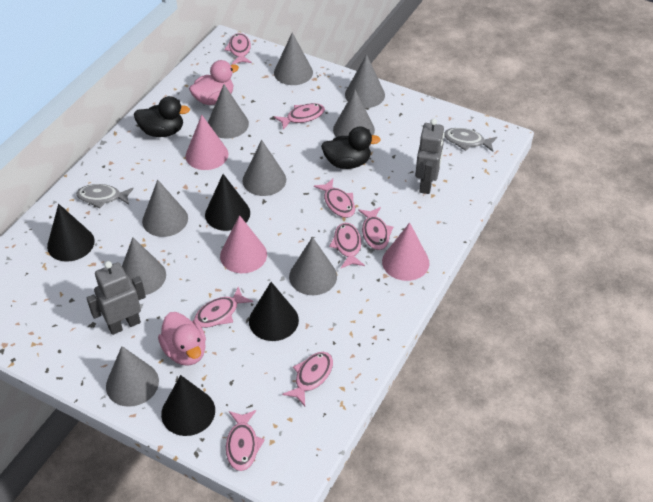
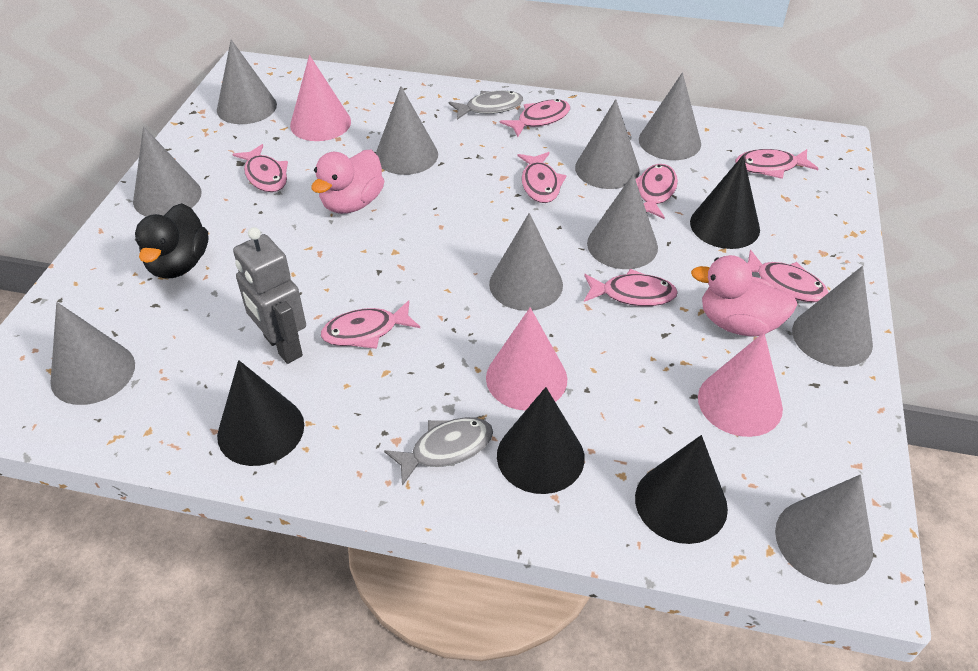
black duck: [134,96,190,137] [321,127,381,169] = 2 -> [135,203,208,279] = 1
grey cone: [106,346,159,407] [122,238,166,295] [142,180,188,237] [208,84,249,139] [242,140,286,196] [274,33,313,85] [289,237,337,295] [333,90,375,137] [345,54,385,108] = 9 -> [50,302,135,405] [133,126,202,217] [217,40,277,124] [376,86,438,175] [489,213,563,311] [575,99,640,189] [587,174,658,269] [639,73,701,160] [775,474,873,585] [792,266,873,367] = 10
grey robot: [87,261,146,335] [415,119,445,194] = 2 -> [233,227,306,364] = 1

